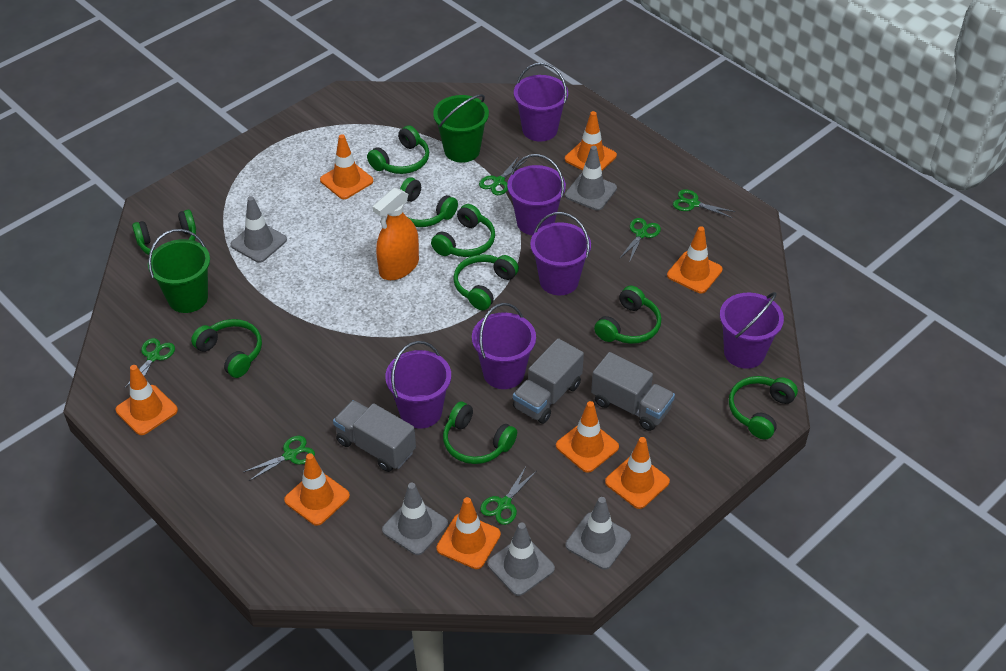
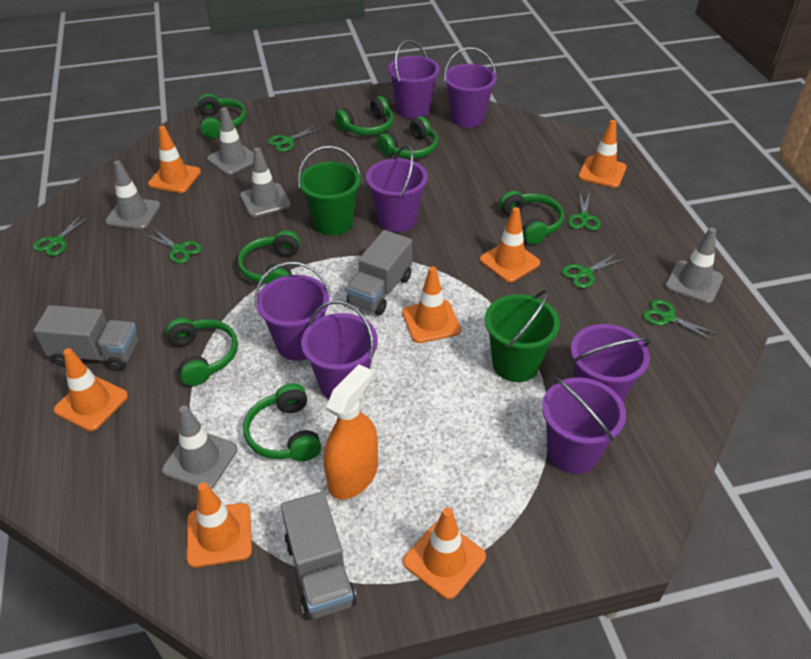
green headphones: [132,210,196,255] [191,319,262,378] [367,125,429,174] [400,177,458,227] [431,204,495,257] [443,402,517,464] [453,254,519,310] [594,286,662,344] [729,376,798,439] = 9 -> [166,318,238,386] [198,94,246,138] [238,230,300,285] [243,383,321,461] [335,96,394,136] [377,116,438,159] [499,191,564,245] = 7
orange traffic cone: [116,365,178,435] [284,453,350,526] [320,134,373,199] [436,497,501,569] [556,401,619,473] [565,111,617,171] [605,437,670,509] [667,226,723,293] = 8 -> [54,348,128,431] [148,126,201,193] [187,482,252,568] [402,266,461,343] [403,508,486,599] [480,207,540,282] [578,120,627,188] = 7
purple bucket: [385,341,451,429] [472,303,536,389] [507,154,566,236] [514,63,568,141] [530,212,591,295] [720,292,784,369] = 6 -> [255,262,331,361] [301,300,378,399] [366,145,428,232] [388,40,440,119] [444,47,497,128] [542,377,626,474] [571,324,650,402] = 7

